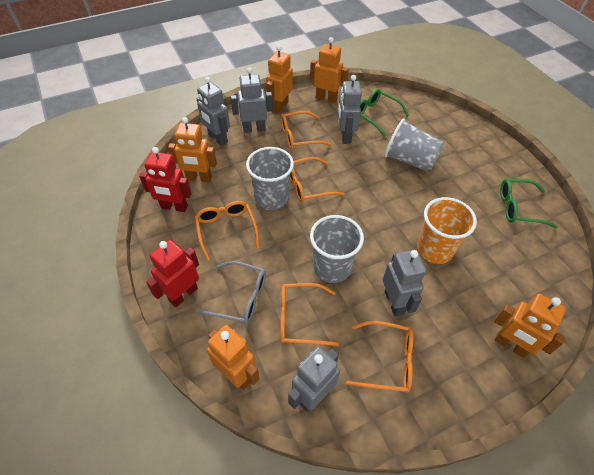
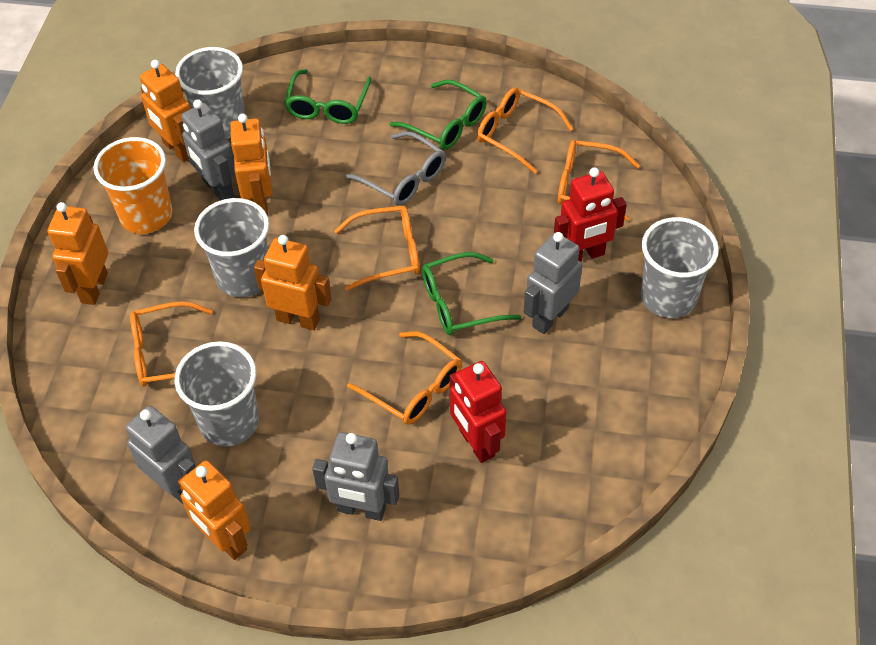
green glasses: [360,89,409,137] [500,179,558,229] = 2 -> [284,69,372,124] [389,80,487,150] [422,252,521,335] = 3
grey cup: [246,147,294,210] [310,215,364,283] [384,118,444,172] = 3 -> [175,47,245,139] [175,341,259,446] [194,198,269,297] [641,217,719,318] = 4
grey robot: [196,77,230,146] [231,67,273,133] [288,347,340,412] [338,75,362,144] [383,250,426,317] = 5 -> [126,406,196,505] [181,99,236,201] [312,432,400,521] [524,232,582,334] = 4

